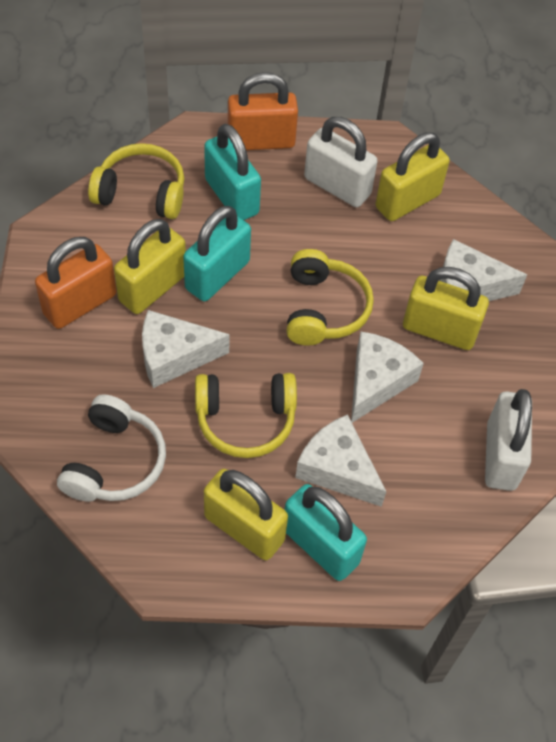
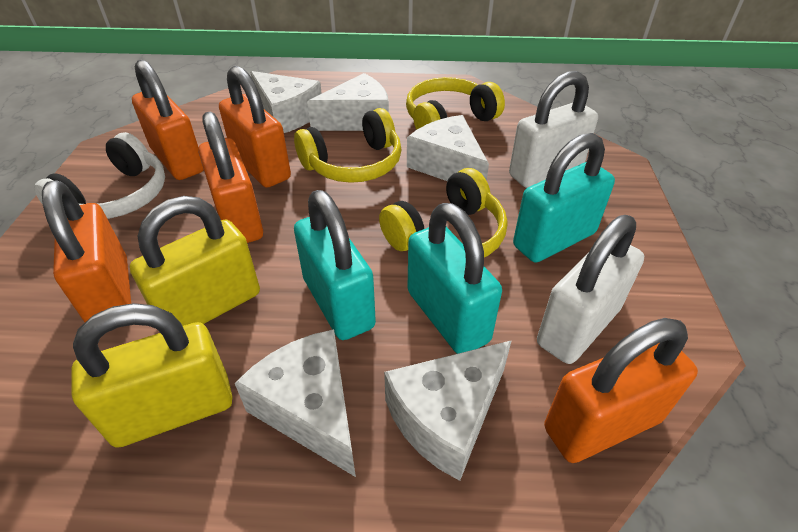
orange padlock: [35,237,117,329] [228,72,298,150] = 2 -> [42,181,131,322] [132,60,204,180] [198,112,263,243] [219,66,291,188] [544,318,698,463] = 5
white cheese: [142,310,230,388] [295,414,386,507] [351,332,424,423] [440,239,527,301] = 4 -> [235,329,356,477] [250,71,322,133] [307,73,389,131] [384,340,512,481] [407,115,489,181] = 5
yellow padlock: [114,219,186,314] [204,469,288,560] [376,132,450,221] [403,267,489,350] = 4 -> [71,303,233,448] [130,196,260,326] = 2

